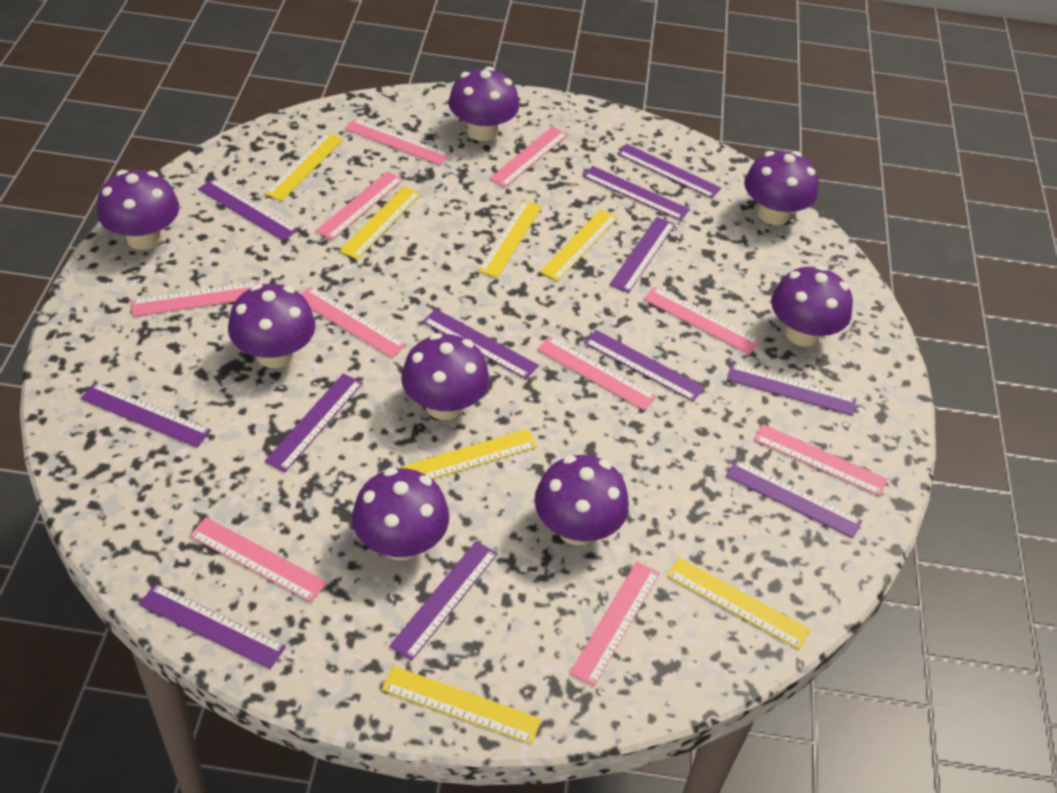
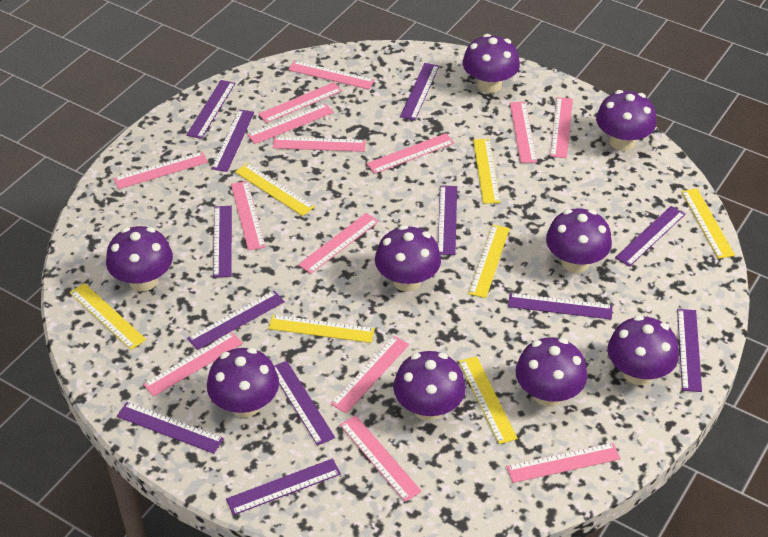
pink ruler: [131,282,259,317] [189,517,327,602] [301,287,407,358] [316,171,403,240] [344,118,450,165] [489,126,568,187] [537,336,656,410] [570,561,660,686] [643,287,760,354] [754,424,888,496] = 10 -> [113,152,208,189] [143,332,243,397] [231,181,266,251] [247,103,334,144] [258,82,342,123] [273,137,366,152] [288,61,375,89] [298,213,379,274] [331,336,409,414] [340,415,422,502] [366,133,454,174] [506,443,621,483] [510,102,537,163] [550,97,573,158] = 14
purple mushroom: [97,170,179,250] [228,284,315,368] [352,468,449,561] [401,333,489,420] [448,67,519,141] [534,455,629,546] [744,151,819,225] [771,265,853,347] = 8 -> [106,226,173,291] [207,348,279,418] [375,225,441,292] [393,351,466,421] [462,34,520,93] [515,337,587,407] [546,208,612,273] [596,90,656,151] [608,315,679,385] = 9

